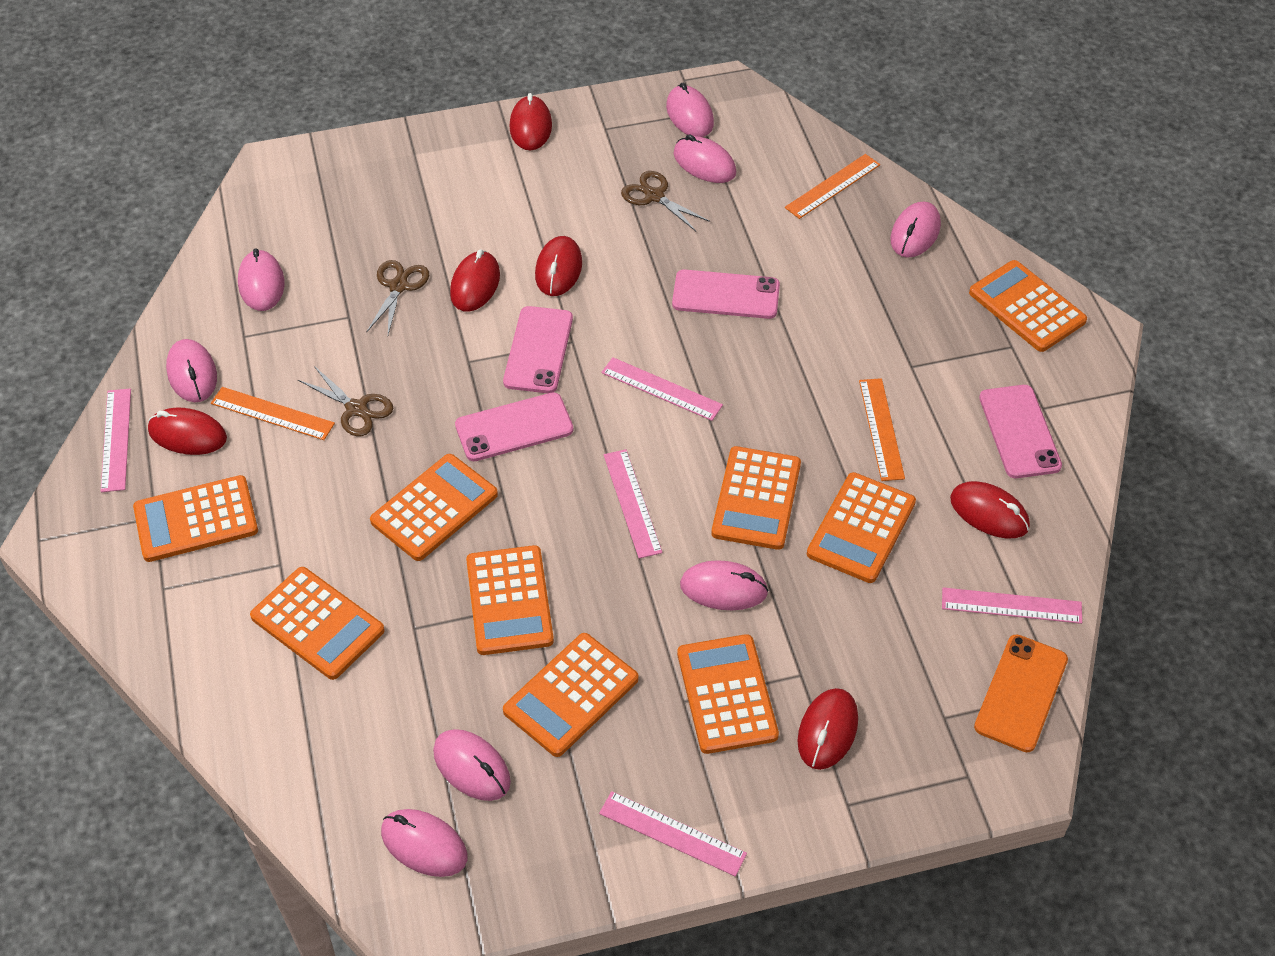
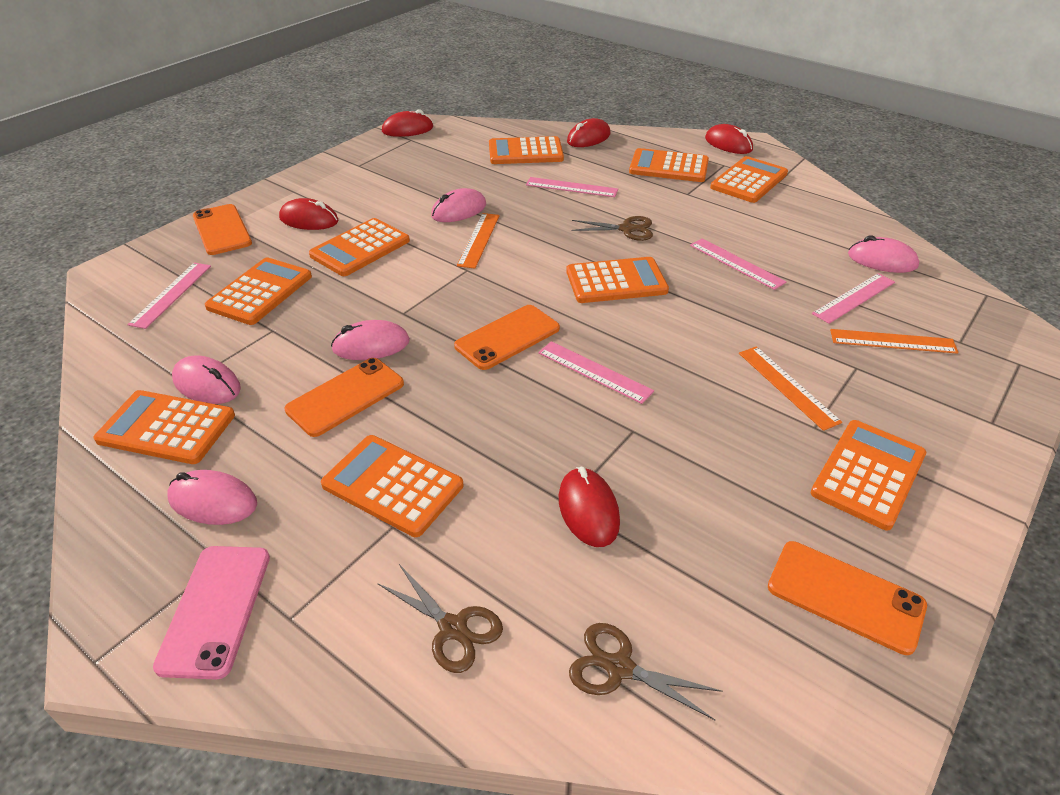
orange phone: [974,634,1068,752] = 1 -> [193,204,252,255] [284,358,404,437] [454,305,560,370] [768,541,927,655] = 4
pink mouse: [166,339,217,402] [238,248,284,311] [381,809,467,877] [433,729,511,801] [666,83,714,137] [674,134,736,183] [680,560,769,610] [890,201,941,258] = 8 -> [167,470,257,525] [172,355,241,404] [331,320,410,360] [431,188,486,222] [848,236,919,273] = 5
pink phone: [455,392,573,461] [503,306,573,393] [672,269,780,319] [979,385,1062,478] = 4 -> [153,546,270,680] = 1
red mouse: [148,408,227,455] [450,250,500,312] [509,93,552,151] [535,236,582,296] [798,688,858,770] [950,481,1030,539] = 6 -> [279,198,338,230] [382,109,433,137] [559,467,620,547] [567,118,611,147] [705,124,753,154] = 5

